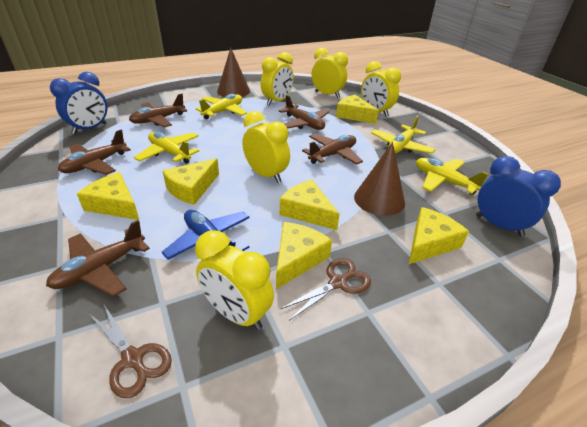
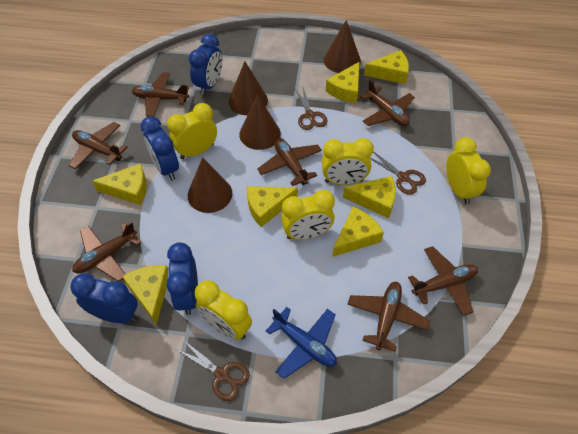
blue clock: [50,72,107,134] [476,156,561,236] = 2 -> [70,273,138,324] [141,116,179,180] [166,242,198,315] [189,34,222,95] = 4
brown cone: [217,48,250,97] [354,142,405,216] = 2 -> [188,157,232,213] [228,61,268,115] [239,95,281,150] [324,20,361,73] = 4
brown plane: [46,220,150,297] [58,130,131,175] [129,94,187,127] [279,95,329,130] [302,134,363,165] = 5 -> [69,122,128,170] [72,221,141,282] [132,72,189,117] [257,138,322,186] [347,282,430,352] [360,80,415,126] [408,246,478,316] = 7
brown scissors: [89,305,172,398] [280,258,371,321] = 2 -> [176,340,250,401] [295,88,328,130] [370,151,426,195] = 3
yellow cheese: [77,172,139,220] [163,158,219,205] [276,222,332,289] [280,180,340,230] [336,95,379,124] [409,207,469,264] = 6 -> [92,163,147,205] [122,265,168,325] [247,186,298,227] [326,62,360,103] [332,207,384,257] [343,176,396,218] [364,50,409,84] = 7
yellow plane: [134,132,199,164] [195,94,247,120] [371,115,436,154] [416,158,488,195] = 4 -> none = 0

